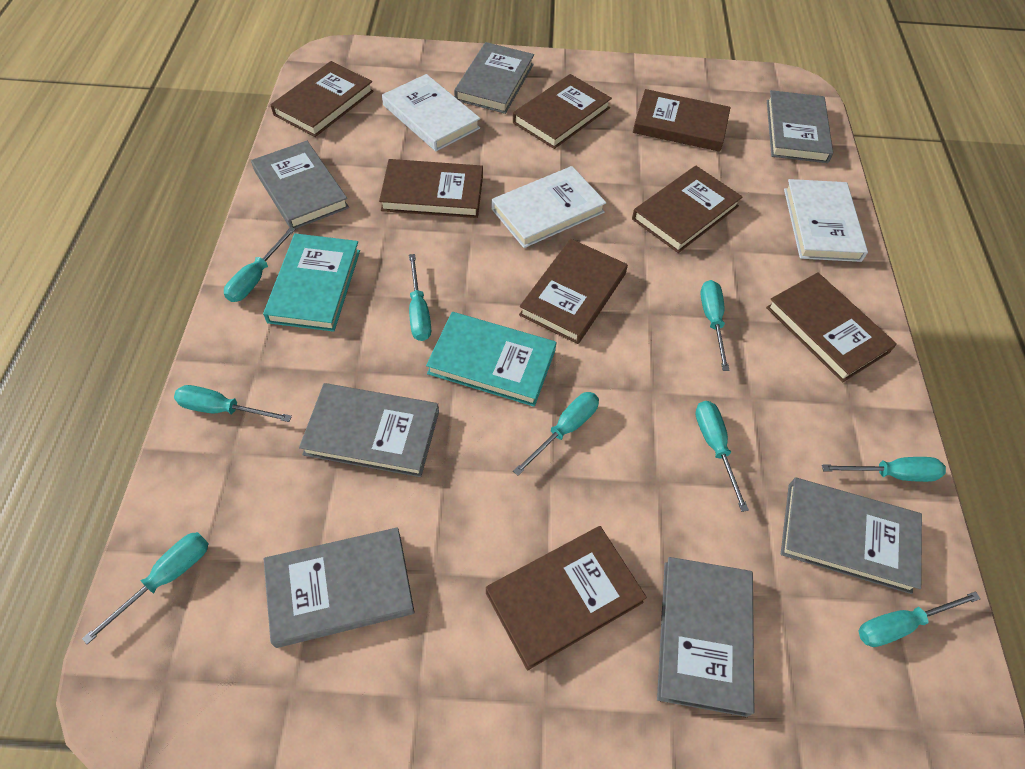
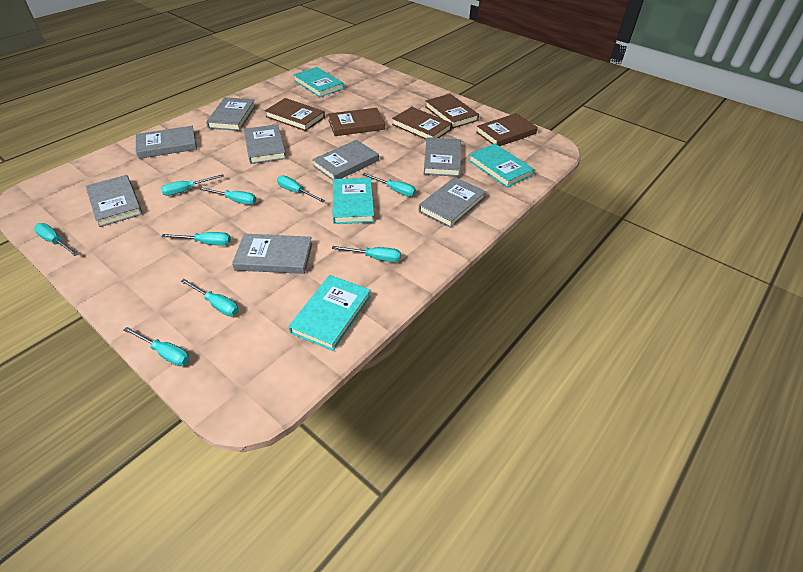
brown book: [270,61,374,137] [379,159,483,218] [486,526,647,670] [513,74,612,149] [519,239,628,344] [632,166,743,253] [633,89,731,152] [766,272,897,382] = 8 -> [265,98,325,131] [328,108,385,136] [392,107,452,140] [425,94,479,128] [476,113,538,146] = 5
grey book: [251,141,349,229] [264,527,415,648] [299,383,439,477] [454,42,534,114] [657,557,754,717] [767,90,833,163] [781,478,922,594] = 7 -> [86,175,143,227] [136,126,197,159] [206,97,256,131] [232,234,312,274] [244,124,286,164] [312,140,379,180] [419,177,486,228] [424,137,461,177] = 8
turquoise book: [263,233,360,332] [426,312,557,407] = 2 -> [288,275,371,351] [293,67,344,97] [333,178,374,224] [468,144,534,188] = 4
white book: [382,74,480,151] [491,166,606,248] [784,179,868,262] = 3 -> none = 0

